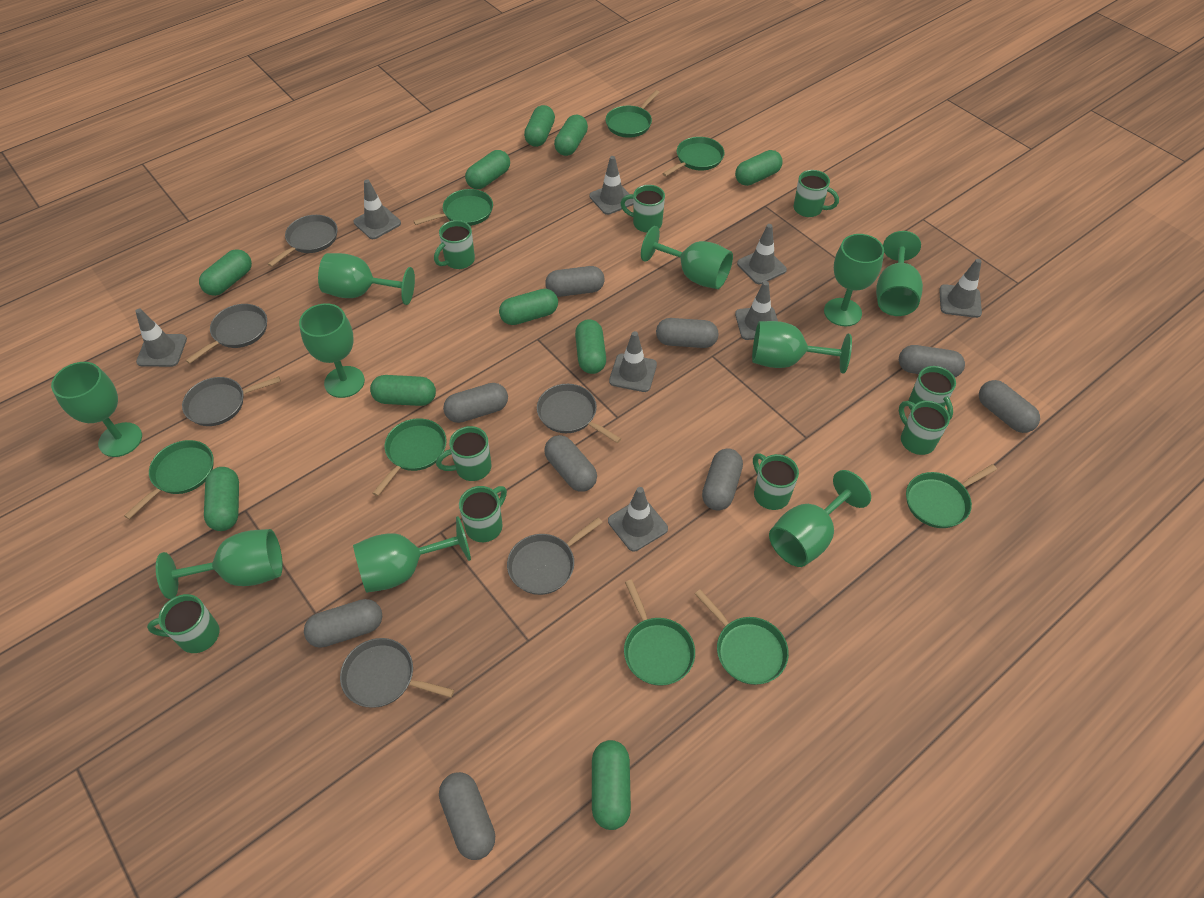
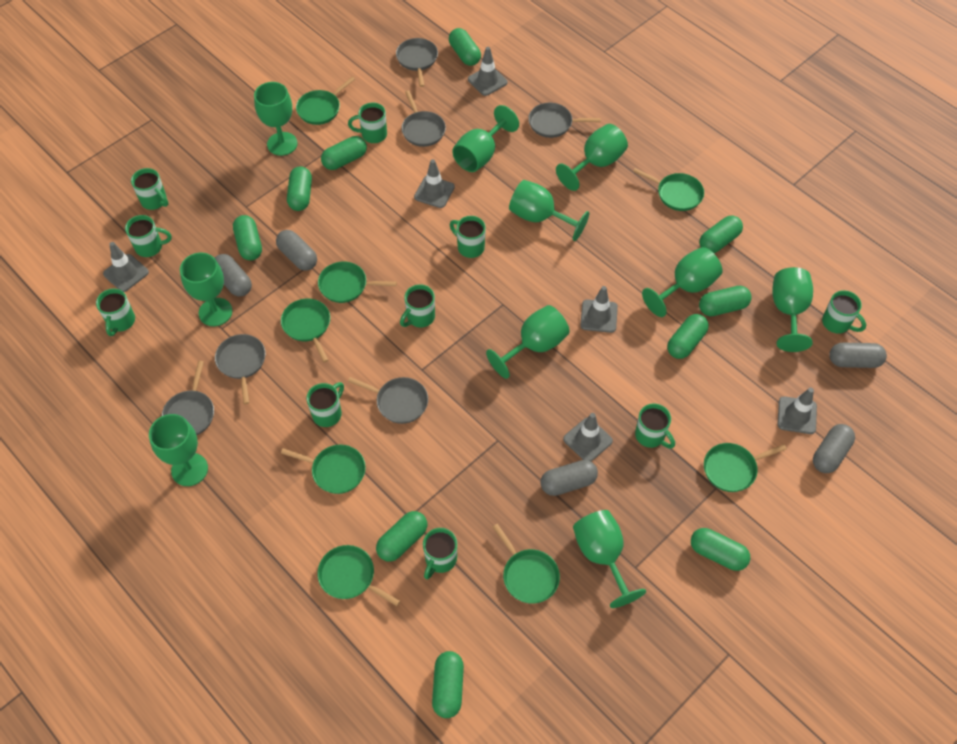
green mug: [147,594,219,653] [434,220,475,269] [436,426,492,481] [459,486,507,542] [620,185,665,232] [753,453,799,510] [794,170,839,217] [899,401,950,455] [908,366,956,420] = 9 -> [96,289,135,336] [125,215,172,257] [131,168,168,210] [306,382,344,427] [348,102,387,143] [400,284,435,327] [423,528,457,579] [450,216,486,258] [635,403,675,449] [822,290,866,334] = 10
grey capsule: [304,599,382,648] [439,772,495,860] [443,383,508,423] [544,435,597,492] [545,266,604,297] [656,318,718,348] [702,448,743,511] [899,345,965,377] [979,380,1040,433] = 9 -> [215,254,252,296] [276,230,317,271] [541,460,598,496] [813,424,855,473] [829,343,887,368] = 5
grey traffic cone: [135,309,187,367] [354,180,401,239] [589,156,633,215] [608,487,668,552] [609,331,657,392] [735,281,778,340] [737,224,787,284] [939,259,982,318] = 8 -> [103,242,149,292] [414,159,455,208] [468,47,508,96] [563,413,613,461] [580,286,618,333] [778,388,817,434] = 6

